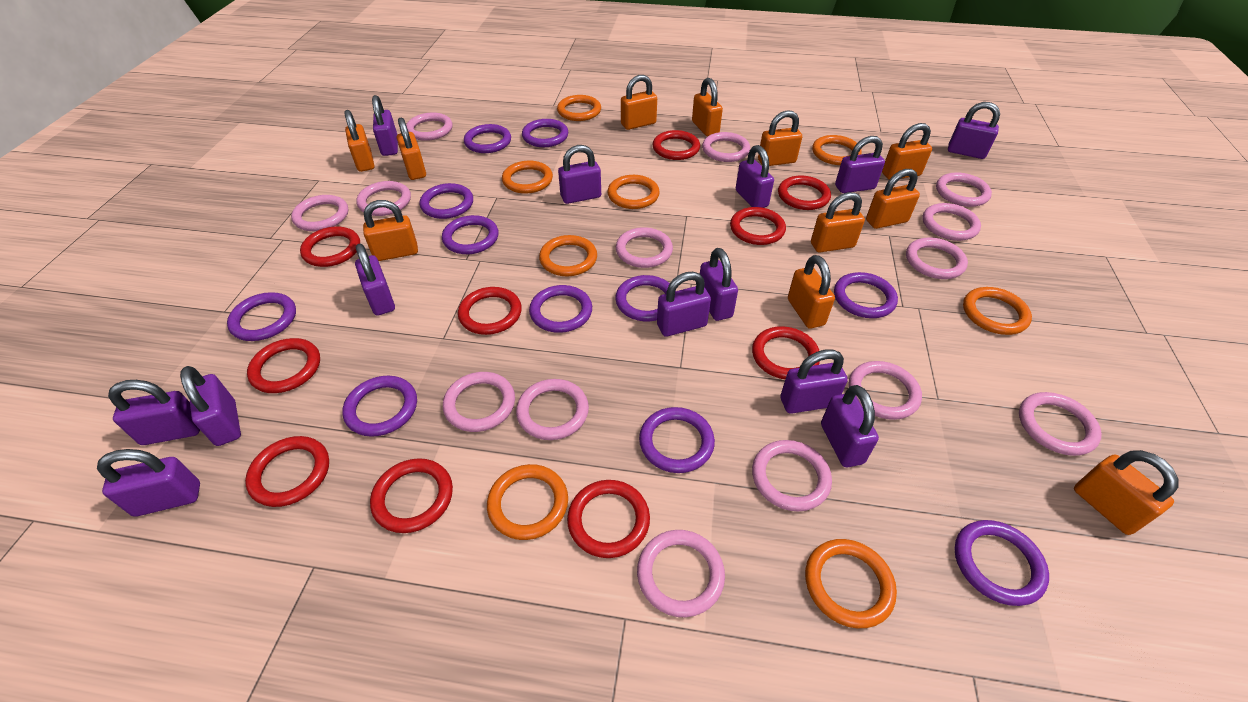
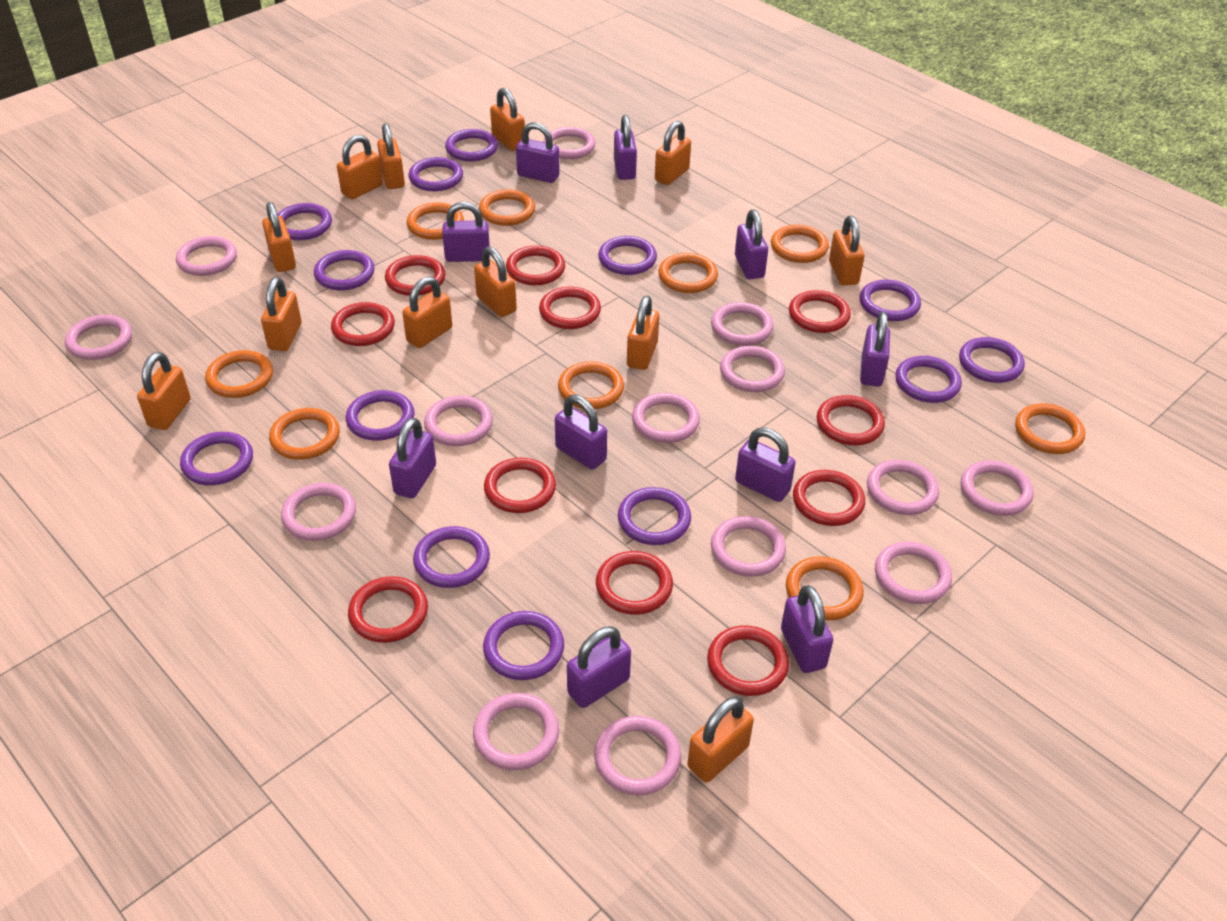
orange padlock: [345,110,374,172] [363,200,418,261] [397,117,426,180] [621,75,657,130] [692,78,723,136] [758,110,802,166] [788,255,835,329] [811,192,865,252] [866,169,920,229] [882,123,932,179] [1074,450,1178,535] = 11 -> [137,352,191,430] [261,277,302,351] [262,202,296,272] [337,135,383,199] [377,123,405,189] [402,276,452,348] [474,246,517,317] [490,88,525,151] [627,296,659,370] [655,120,691,185] [687,696,754,782] [829,216,865,286] = 12
orange ring: [487,464,568,540] [502,161,553,194] [539,235,597,276] [557,95,601,121] [608,175,660,209] [805,539,897,628] [812,135,862,165] [963,287,1032,335] = 8 -> [205,350,273,398] [269,408,340,460] [406,202,464,240] [479,189,535,226] [558,361,624,409] [658,253,718,293] [771,225,829,263] [786,556,863,620] [1015,403,1085,454] = 9
purple padlock: [97,449,200,517] [108,380,200,445] [180,366,241,446] [355,244,395,316] [372,95,398,156] [558,145,601,204] [657,272,711,337] [700,248,738,321] [736,145,774,208] [780,349,848,414] [821,385,879,467] [835,136,885,193] [948,102,1000,159] = 13 -> [389,418,436,498] [442,202,490,262] [516,122,560,183] [555,394,607,470] [567,626,631,708] [614,115,637,180] [735,210,768,279] [735,428,796,502] [781,585,833,673] [860,312,890,387] = 10
purple ring: [227,292,296,341] [342,376,417,437] [419,183,473,219] [442,215,499,254] [464,124,511,153] [522,119,568,147] [529,285,592,333] [615,275,670,321] [639,407,715,473] [834,272,898,318] [955,520,1049,606] = 11 -> [180,432,253,485] [277,203,332,240] [314,250,375,290] [346,390,415,441] [408,157,463,191] [413,526,490,588] [445,129,498,161] [483,611,564,680] [598,236,657,275] [618,487,691,545] [860,280,921,321] [895,356,962,403] [959,337,1025,383] = 13
red ring: [245,436,329,507] [247,338,320,393] [300,226,360,267] [370,458,453,533] [458,287,522,335] [567,480,650,558] [653,130,700,160] [730,207,786,245] [752,326,820,379] [778,176,831,210] = 10 -> [331,302,395,346] [348,576,428,643] [385,255,445,296] [484,458,556,513] [506,245,565,285] [539,287,601,329] [596,551,673,615] [707,626,789,696] [789,290,851,333] [793,470,865,526] [817,395,885,445] = 11

